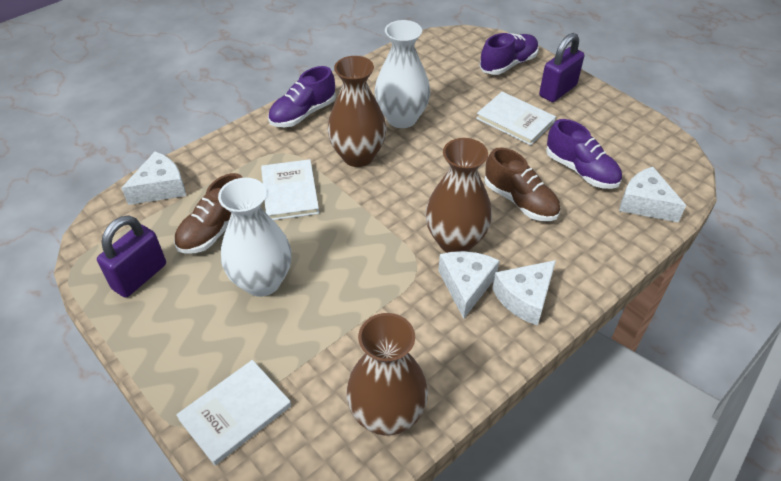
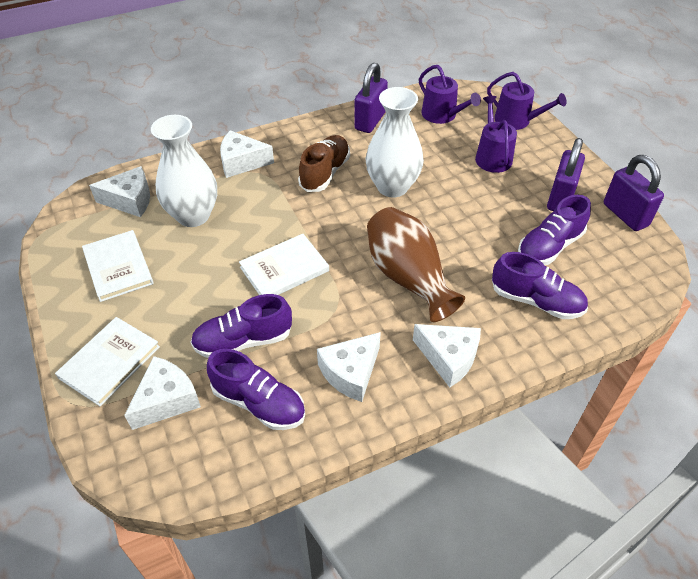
brown shoe: [174,173,243,254] [484,148,560,221] = 2 -> [298,135,350,192] = 1
brown vase: [327,56,386,167] [346,313,428,436] [425,138,492,253] = 3 -> [367,207,465,322] = 1
purple padlock: [97,215,166,298] [539,33,584,102] = 2 -> [354,63,388,133] [547,138,585,211] [604,155,664,231] = 3
purple shoe: [268,66,336,127] [479,33,539,75] [546,119,622,189] = 3 -> [190,294,292,358] [207,349,305,430] [492,252,588,319] [518,195,591,265] = 4
purple watering can: none = 0 -> [419,65,481,124] [475,96,517,173] [487,72,567,130] = 3
white cheese: [121,152,186,205] [438,251,500,319] [492,260,556,326] [619,167,686,222] = 4 -> [89,166,150,217] [124,356,201,430] [220,130,274,178] [317,332,381,402] [413,324,481,388] = 5

